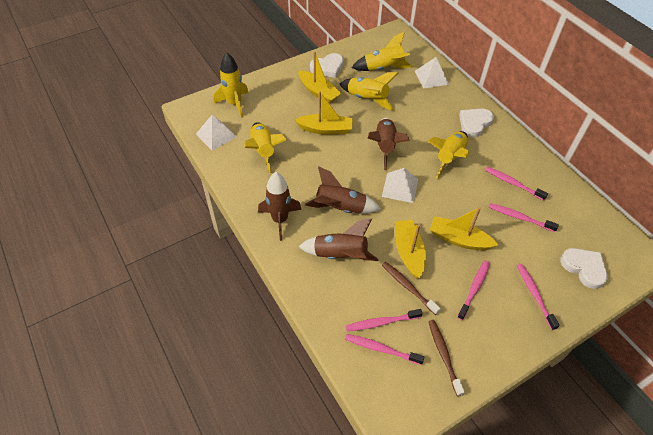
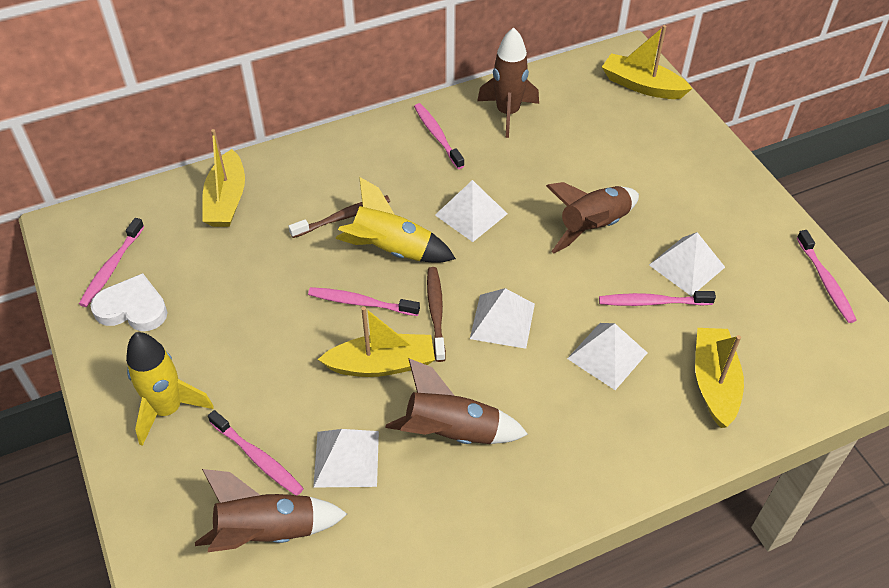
white heart: [310,53,343,78] [459,109,494,137] [560,248,608,289] = 3 -> [90,273,168,331] = 1
white pyramid: [196,115,237,150] [382,168,418,203] [415,57,449,88] = 3 -> [313,429,379,488] [435,180,508,242] [470,288,535,349] [567,323,647,390] [649,232,725,296] = 5
yellow rocket: [214,52,249,118] [244,122,287,174] [340,72,398,111] [352,32,413,71] [428,131,469,179] = 5 -> [126,332,214,446] [335,177,456,263] = 2

